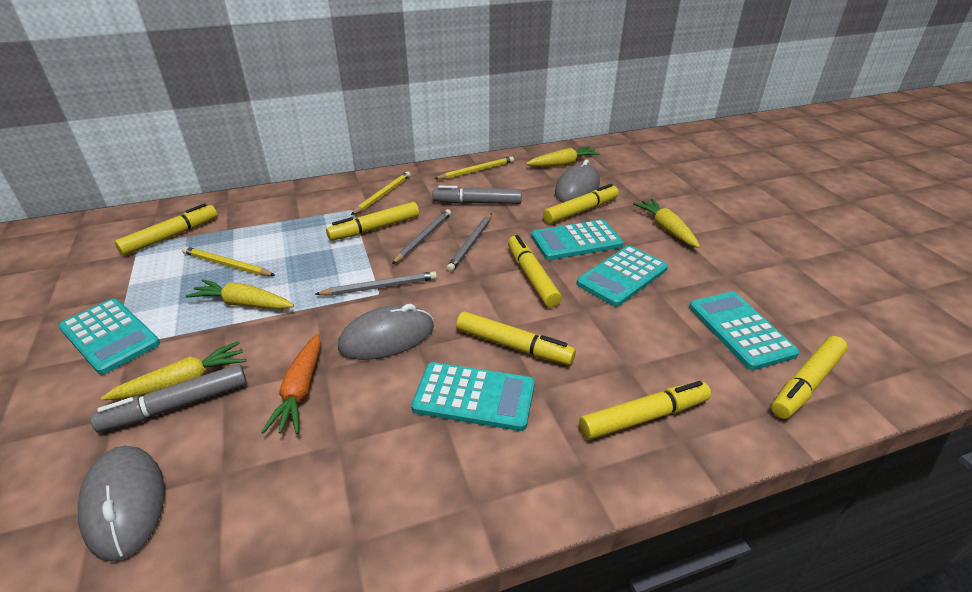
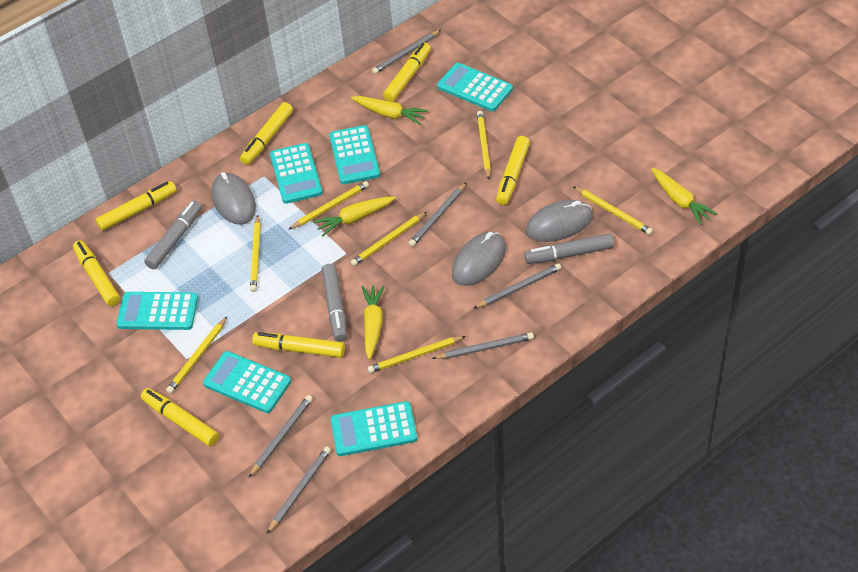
grey marker: [90,364,247,433] [433,186,522,204] = 2 -> [144,200,202,269] [321,264,347,342] [524,233,614,264] = 3
grey pencil: [315,271,437,296] [392,209,451,264] [447,213,492,272] = 3 -> [248,395,313,478] [267,447,331,534] [372,30,441,74] [409,182,467,247] [432,333,534,359] [473,263,561,309] = 6
orange carrot: [261,334,321,434] = 1 -> none = 0
turquoise calculator: [58,298,160,375] [411,362,535,431] [531,219,623,260] [576,246,668,307] [689,291,800,370] = 5 -> [116,292,198,330] [203,351,291,413] [270,143,323,204] [329,125,380,184] [331,401,418,456] [437,63,513,111] = 6
yellow pencil: [182,246,275,276] [351,171,411,215] [435,156,514,179] = 3 -> [166,317,227,394] [250,215,261,292] [288,181,369,230] [350,212,427,266] [367,336,466,373] [477,111,491,180] [573,186,653,235] = 7

